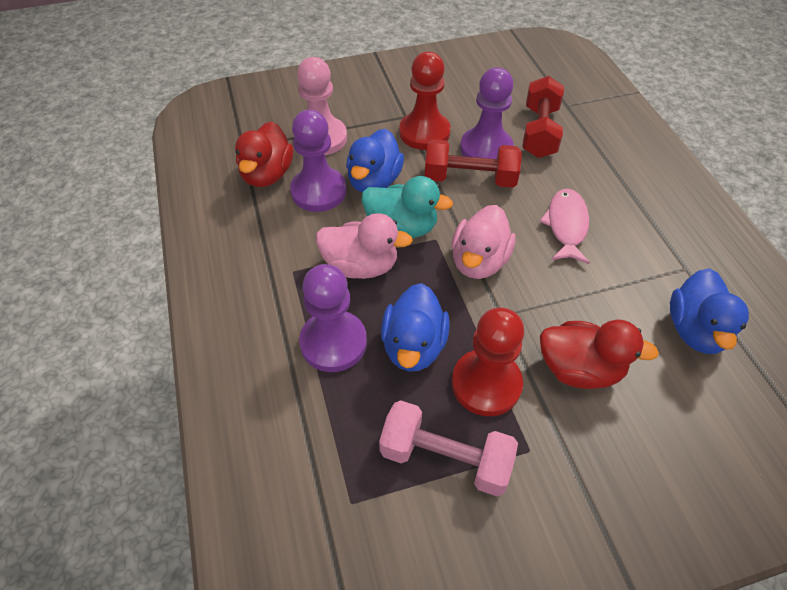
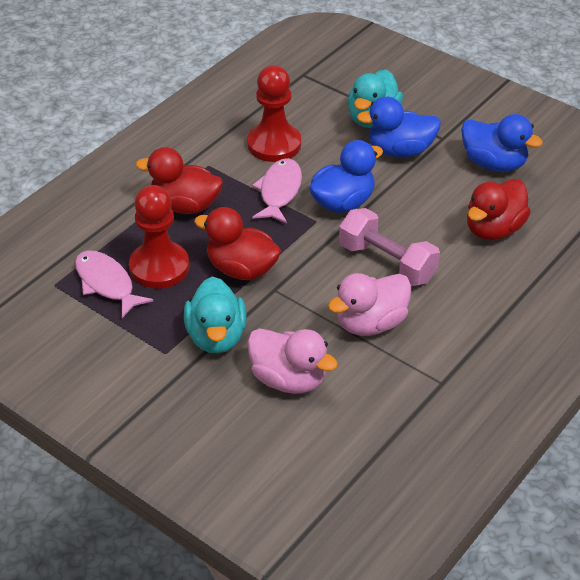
pink fish: [539,189,590,264] = 1 -> [75,250,153,318] [252,158,302,223] = 2
pink pawn: [297,57,347,155] = 1 -> none = 0
purple pawn: [290,110,347,212] [299,264,367,372] [460,67,514,159] = 3 -> none = 0
red duck: [235,121,293,187] [540,319,659,389] = 2 -> [136,147,223,214] [194,207,281,280] [467,179,531,240] = 3
red dumbbell: [425,139,522,188] [522,76,564,158] = 2 -> none = 0
turquoise duck: [362,176,453,238] = 1 -> [184,277,247,353] [348,70,403,128] = 2

